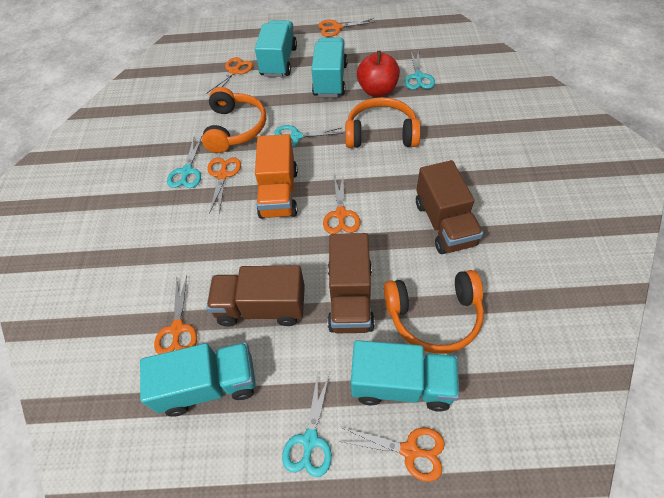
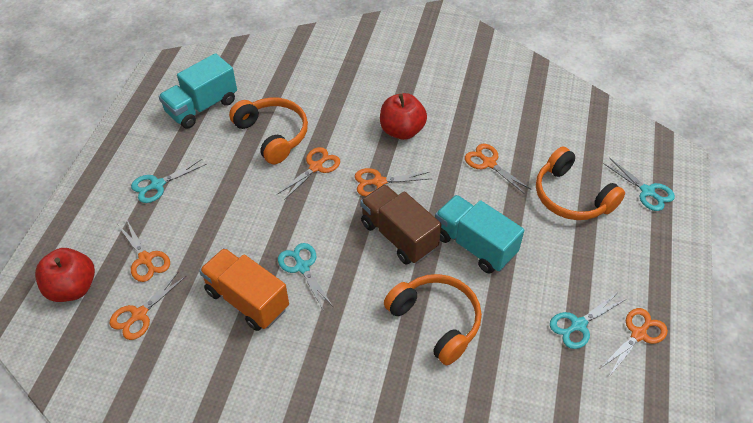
brown truck: [206,265,305,327] [327,233,375,333] [416,160,483,254] = 3 -> [360,184,441,265] = 1
red apple: [357,51,400,97] = 1 -> [35,248,95,302] [380,93,427,140] = 2
turquoise truck: [140,342,256,417] [255,20,297,77] [311,38,347,97] [351,340,459,412] = 4 -> [158,53,237,129] [435,195,524,274] = 2

